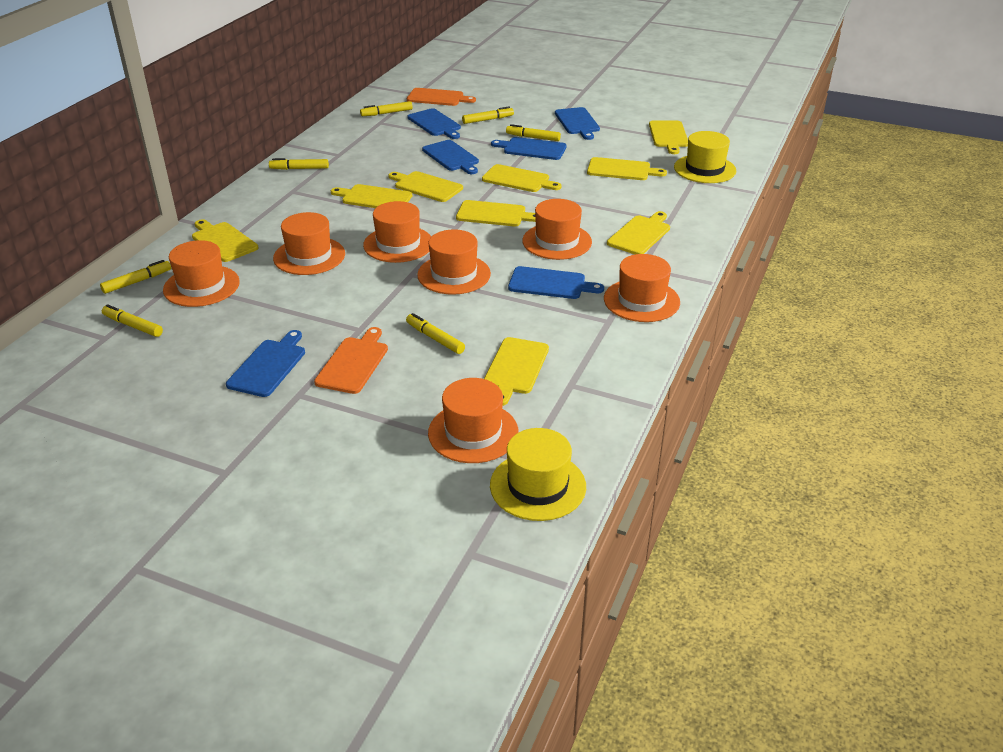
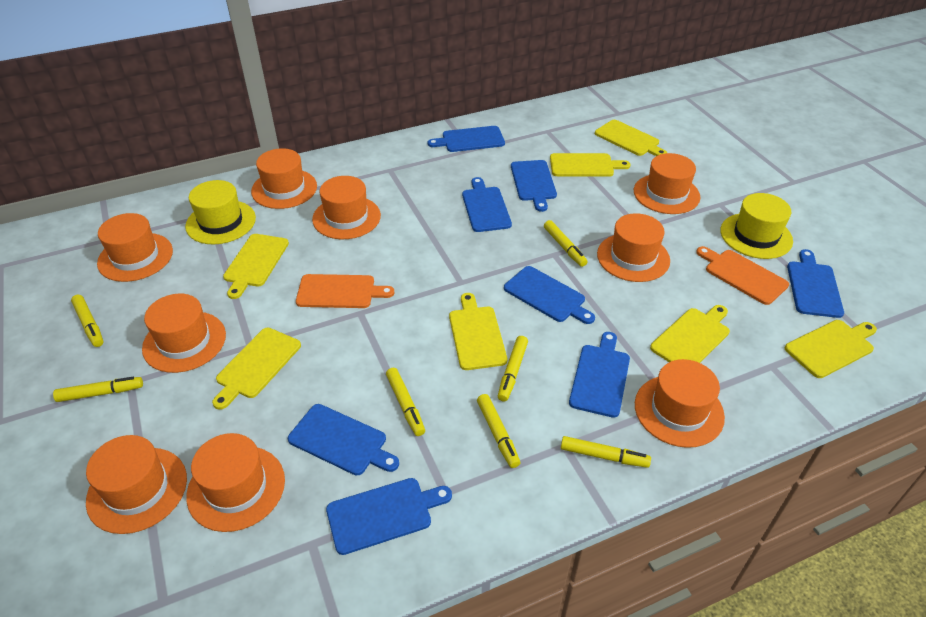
blue cutting board: [226,330,305,397] [408,108,461,139] [422,140,479,174] [491,137,567,160] [508,266,604,299] [555,107,600,140] = 6 -> [288,404,399,475] [326,478,452,555] [428,126,505,152] [462,177,512,232] [504,266,595,324] [511,160,557,212] [569,332,630,418] [787,249,844,318] = 8
orange hat: [163,240,240,307] [273,212,345,275] [363,201,432,263] [417,229,491,295] [428,378,519,463] [522,199,592,260] [604,254,680,322] = 7 -> [86,435,187,534] [97,213,173,282] [142,294,226,373] [186,433,285,532] [251,148,317,209] [312,176,381,239] [597,213,670,282] [634,153,700,214] [635,359,725,448] = 9
yellow cutting board: [192,219,259,262] [331,184,412,208] [388,171,463,202] [456,200,536,226] [482,164,562,192] [484,337,549,406] [587,157,667,180] [607,211,670,254] [649,121,688,154] = 9 -> [212,328,301,410] [223,234,289,299] [449,293,507,370] [550,153,630,177] [595,120,667,156] [650,305,730,363] [785,320,877,378] = 7

